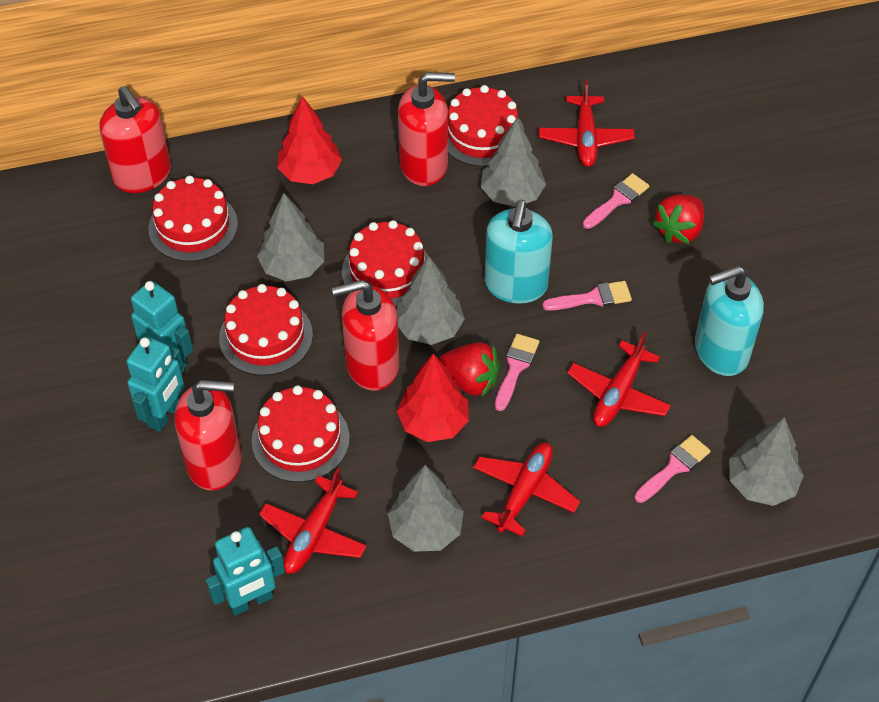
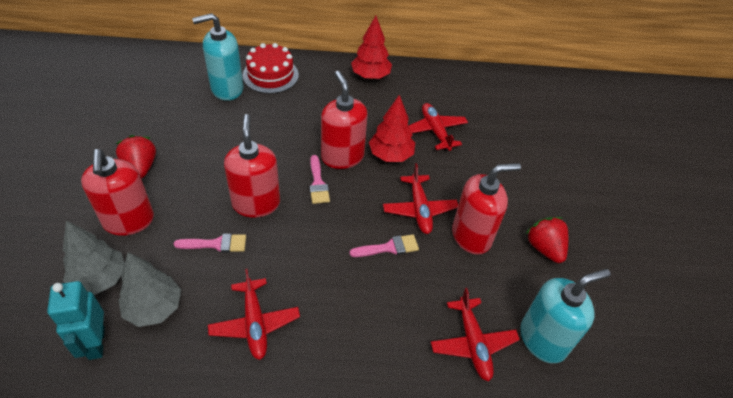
grey tree: [257,193,324,282] [388,465,464,552] [397,256,465,345] [481,118,546,207] [729,417,804,506] = 5 -> [63,221,125,295] [118,252,181,327] = 2
pink brush: [494,334,539,411] [542,281,632,311] [582,173,649,229] [634,435,711,503] = 4 -> [174,234,246,253] [309,155,330,204] [349,234,419,257] = 3
red cake: [148,176,238,262] [219,284,313,376] [252,385,350,482] [342,220,429,307] [448,85,525,167] = 5 -> [242,43,299,94] = 1
turquoise robot: [126,336,184,432] [131,281,193,368] [206,527,285,616] = 3 -> [47,281,105,360] = 1

